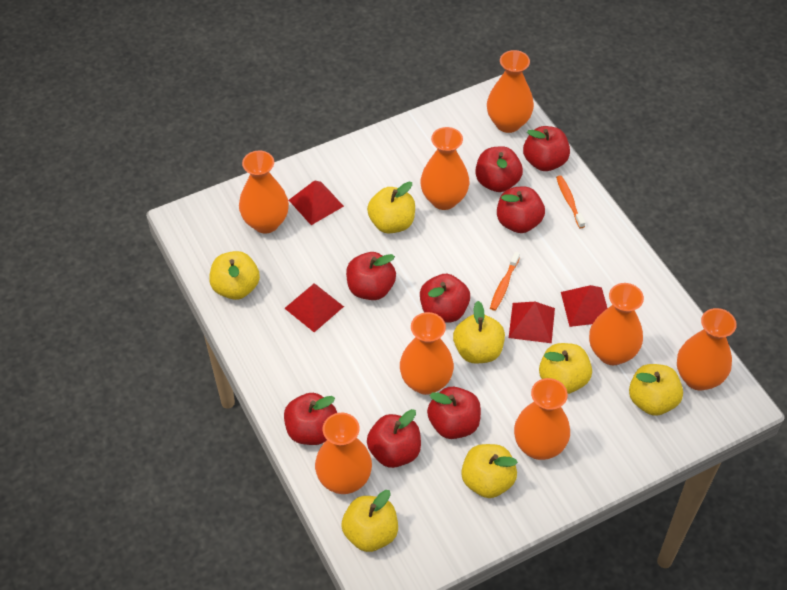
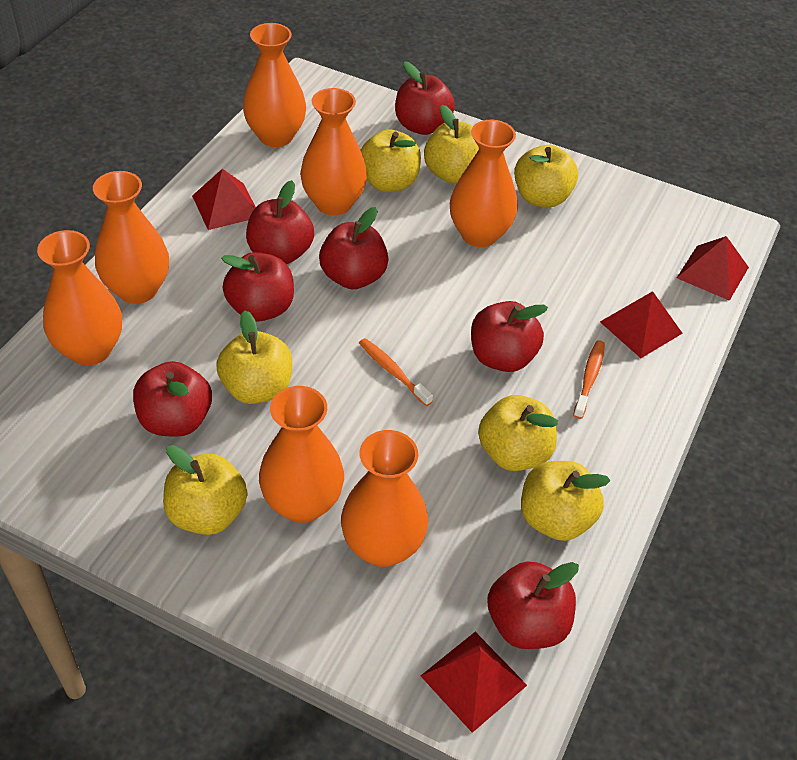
orange vase: [239,150,289,234] [315,413,372,494] [400,312,454,395] [420,127,470,210] [487,50,534,133] [514,378,570,460] [589,283,644,365] [677,308,737,391] = 8 -> [37,230,122,366] [93,171,169,304] [243,23,306,147] [259,386,344,523] [300,88,367,215] [341,430,428,567] [450,120,518,247] = 7
red apple: [284,393,337,445] [346,252,396,300] [367,409,421,468] [420,274,470,323] [427,387,481,439] [475,146,523,192] [497,187,545,233] [523,126,570,171] = 8 -> [133,361,212,437] [221,252,294,322] [246,180,314,264] [319,207,389,289] [395,61,455,135] [471,301,548,372] [488,561,579,649] = 7

